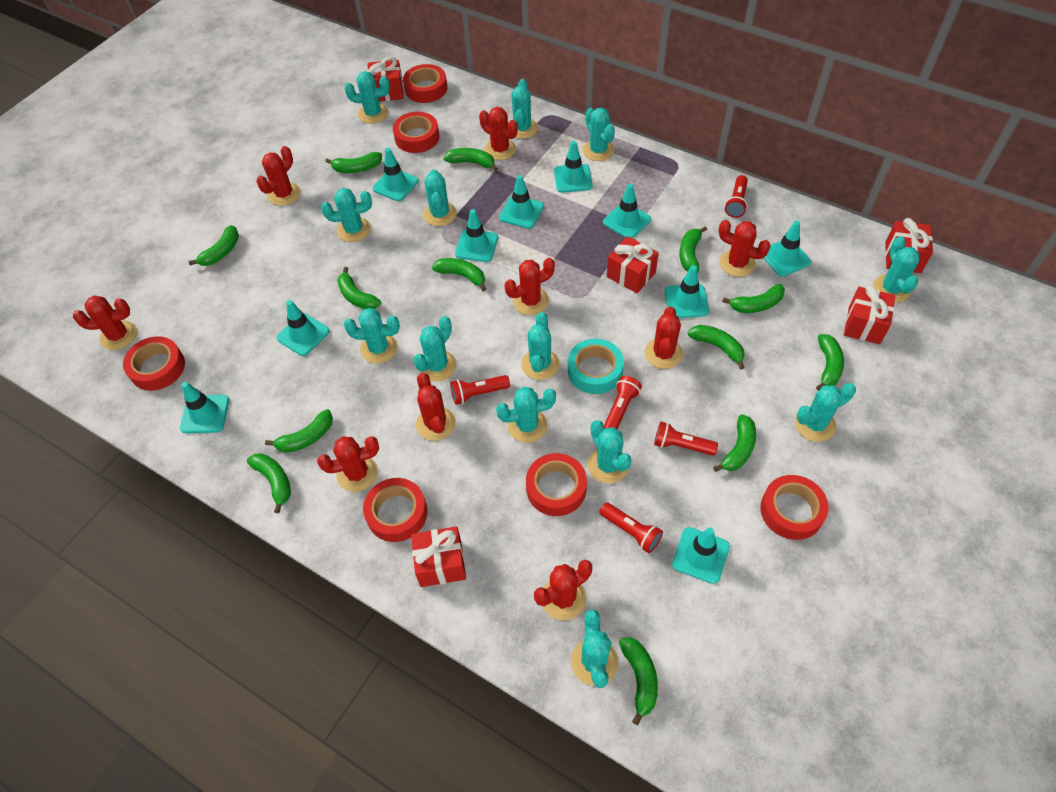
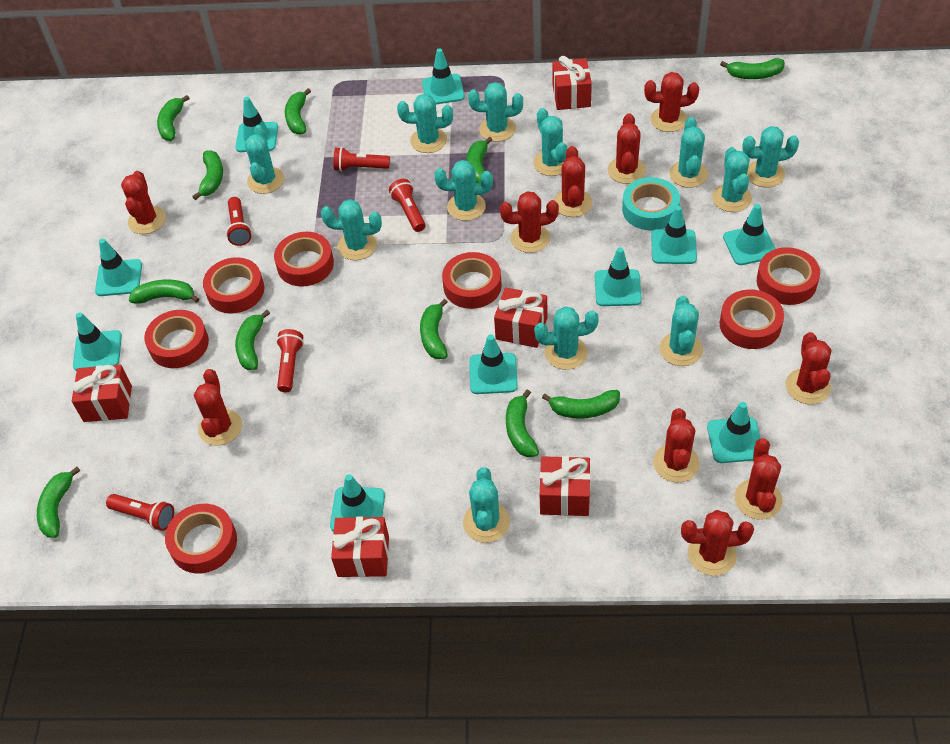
green banana: [189,225,239,266] [247,453,291,513] [265,409,333,453] [325,152,382,173] [337,267,381,309] [432,258,486,291] [444,148,498,171] [619,637,658,725] [679,226,707,273] [688,325,745,369] [713,414,756,472] [722,284,785,313] [816,334,844,391] = 13 -> [37,467,80,538] [129,279,199,304] [157,95,190,141] [192,150,223,200] [235,310,270,370] [285,88,311,134] [420,299,448,359] [466,137,492,183] [506,389,539,457] [542,390,620,419] [720,58,785,79] = 11
red cactus: [73,295,137,350] [256,146,300,206] [317,436,379,492] [416,373,456,441] [479,107,518,160] [504,258,555,315] [534,560,592,620] [645,306,683,369] [719,220,771,277] = 9 -> [121,171,166,234] [194,369,242,446] [500,191,559,253] [554,146,592,217] [607,113,646,184] [644,72,699,132] [653,408,700,483] [681,510,754,576] [735,438,782,520] [786,332,831,404] = 10
red tape: [123,336,185,391] [363,478,427,542] [393,112,439,153] [403,64,447,103] [526,453,587,516] [760,475,829,540] = 6 -> [144,310,209,368] [165,504,237,573] [203,257,264,314] [274,232,334,287] [442,252,502,309] [720,289,784,349] [757,247,820,305] = 7
turquoise cactus: [321,188,372,242] [344,71,390,124] [344,308,400,364] [413,316,457,381] [423,169,457,226] [496,387,556,443] [511,79,538,139] [521,312,559,380] [571,609,618,688] [582,108,615,161] [587,420,631,484] [795,383,856,442] [873,236,920,303] = 13 -> [245,125,284,194] [321,199,382,260] [397,94,453,153] [434,160,493,221] [463,467,510,543] [468,82,523,142] [533,108,568,176] [534,306,599,370] [660,296,703,366] [669,117,708,188] [712,147,752,212] [742,126,799,188] = 12

